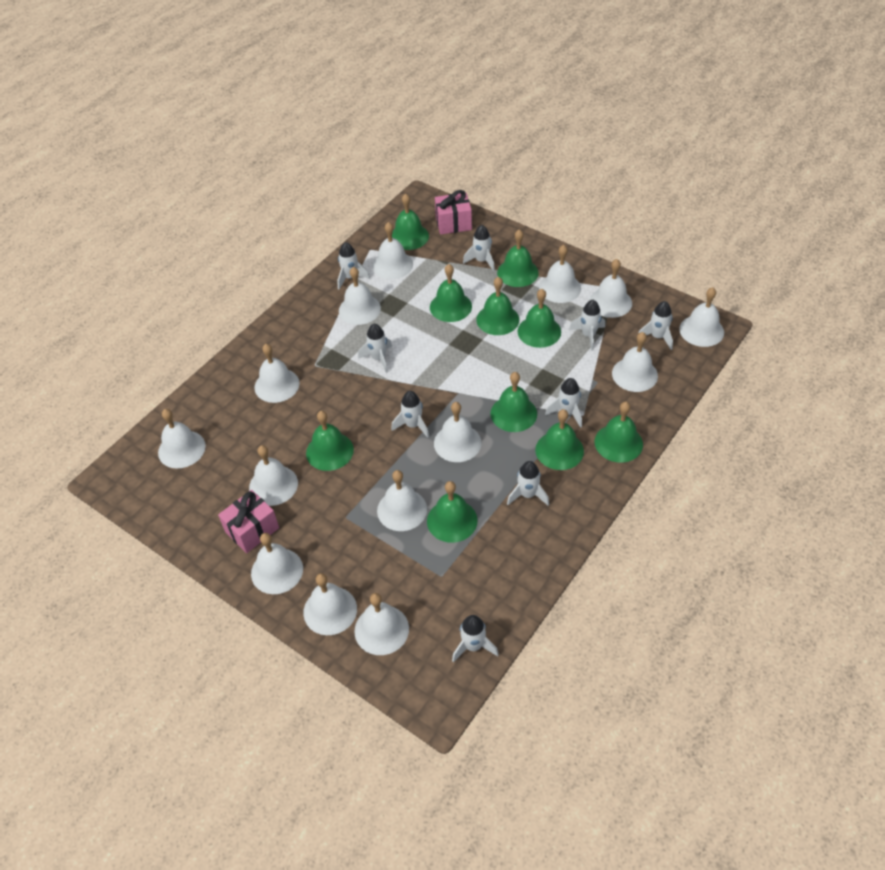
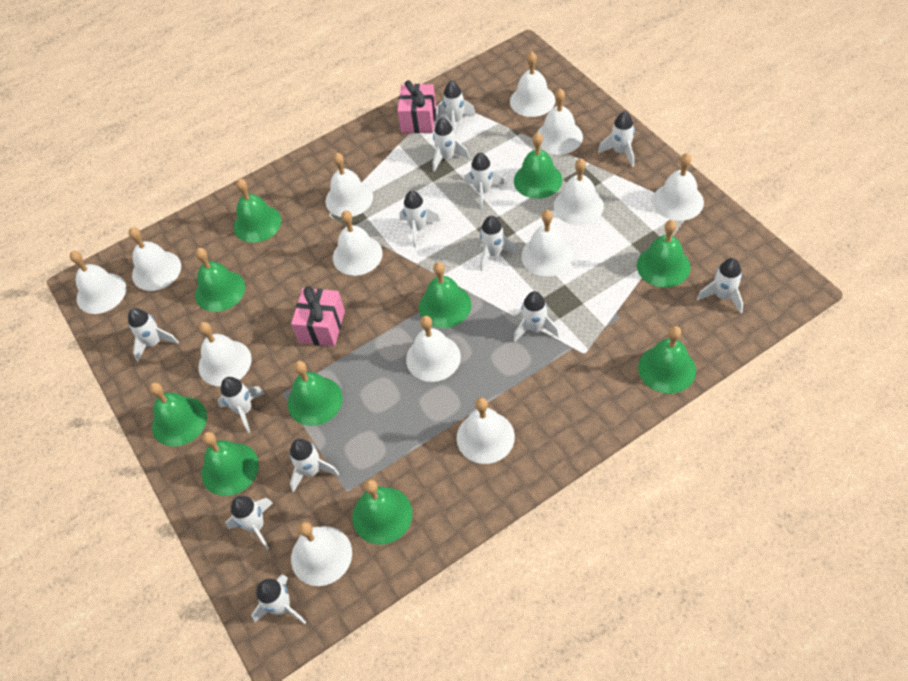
white bell: [158,409,206,468] [249,445,298,506] [251,533,303,594] [254,344,300,403] [303,573,357,635] [339,267,381,325] [354,593,409,655] [373,222,413,279] [377,470,427,531] [434,402,481,462] [539,245,581,303] [589,259,632,318] [612,332,658,392] [679,287,724,347] = 14 -> [70,251,126,314] [129,227,181,291] [198,322,252,386] [291,522,352,586] [325,153,373,217] [333,211,383,276] [406,316,461,382] [457,397,515,464] [510,52,555,117] [521,210,573,276] [538,89,583,155] [554,158,604,225] [652,153,704,221] = 13
white rocket: [337,242,370,289] [358,324,392,373] [391,391,429,438] [452,615,499,662] [463,225,495,272] [507,461,549,506] [545,378,582,428] [569,300,605,351] [638,301,673,350] = 9 -> [128,308,179,362] [218,377,265,433] [226,496,273,550] [251,575,306,624] [290,439,339,492] [399,190,440,247] [433,118,469,172] [438,81,476,134] [464,152,504,210] [480,216,518,271] [514,291,559,342] [598,111,635,167] [697,258,743,314] = 13

